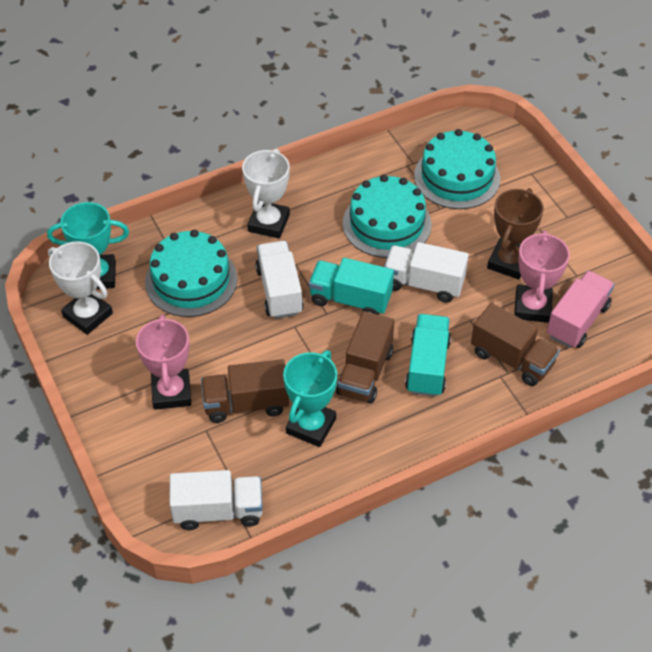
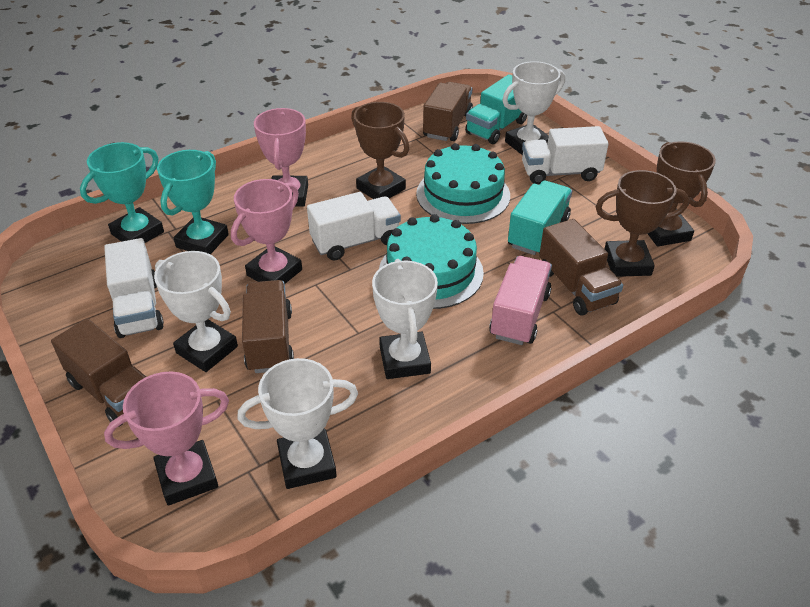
brown trophy: [487,188,544,280] = 1 -> [351,102,409,199] [596,170,689,277] [648,141,716,247] = 3
brown truck: [201,359,289,423] [336,311,394,404] [471,303,560,386] = 3 -> [51,318,146,427] [242,280,294,373] [423,82,473,141] [539,219,623,316] = 4
pink trophy: [136,314,191,410] [514,231,570,323] = 2 -> [104,371,229,506] [231,179,302,284] [254,108,308,207] = 3
turquoise cake: [145,230,237,317] [343,175,431,258] [414,129,500,209] = 3 -> [379,214,484,309] [416,143,510,224] = 2
white trophy: [48,241,113,335] [242,148,290,239] = 2 -> [154,251,238,372] [237,358,358,489] [372,259,438,379] [502,61,565,155] = 4

